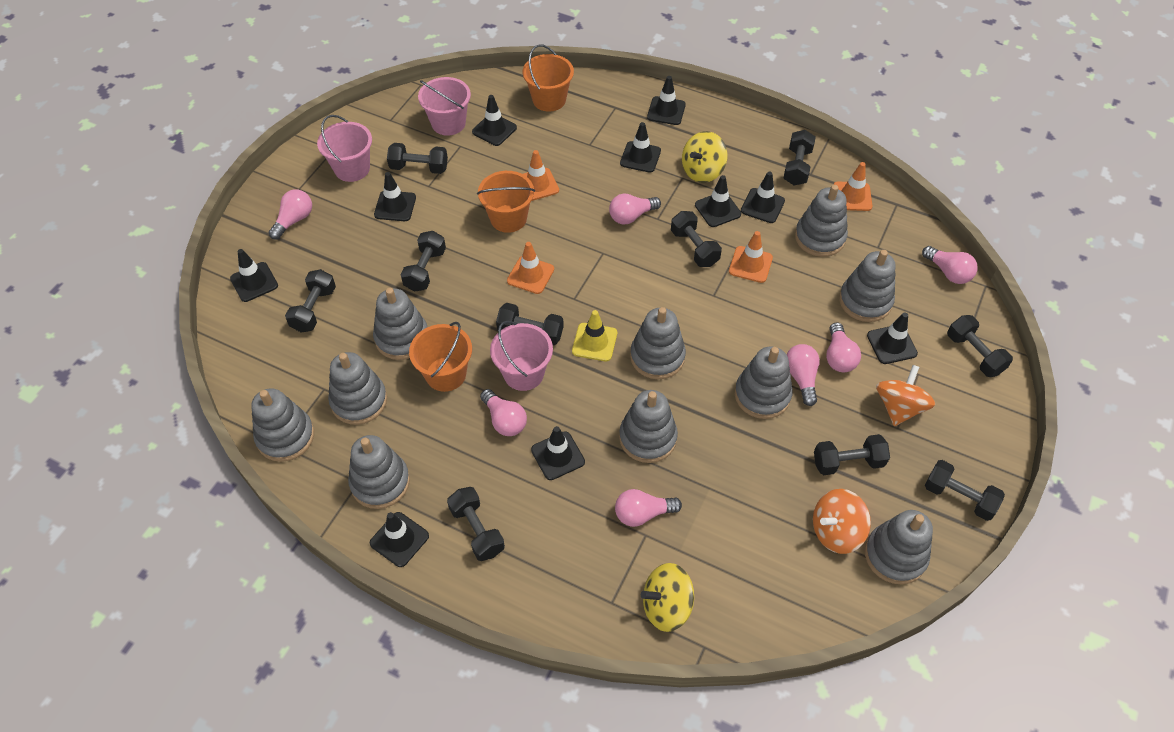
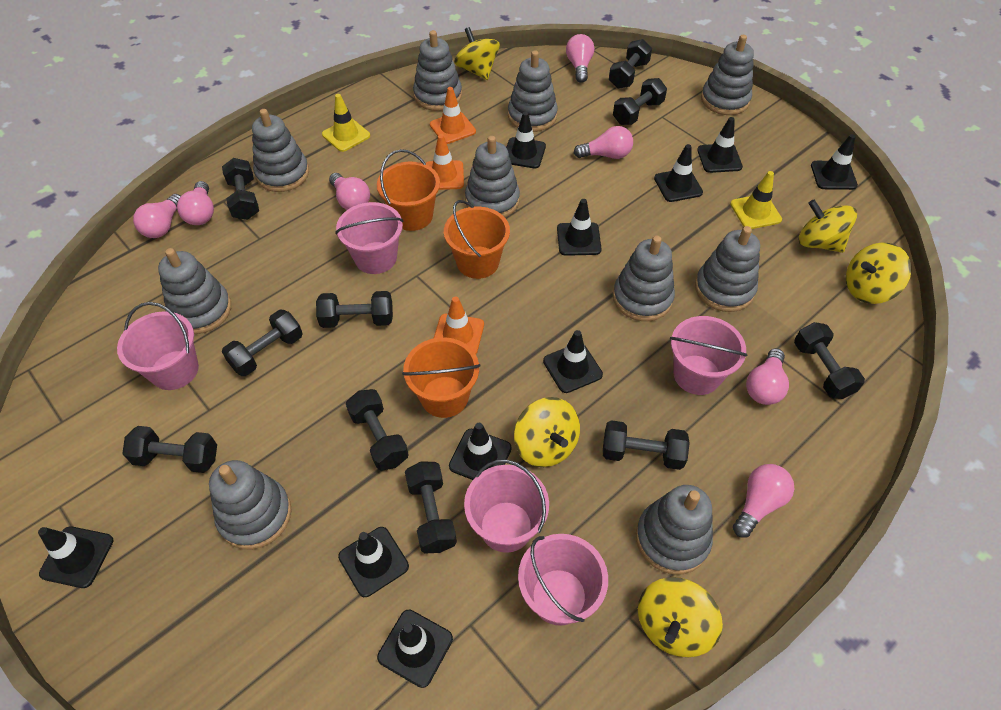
orange spinning top: [813,489,871,554] [876,365,935,426] = 2 -> none = 0
orange traffic cone: [507,242,554,294] [523,150,559,201] [729,231,773,283] [833,162,872,211] = 4 -> [426,134,464,190] [430,87,476,144] [434,296,484,354] = 3
pink bucket: [317,115,372,182] [418,77,471,136] [490,321,553,391] = 3 -> [117,302,199,390] [335,202,404,274] [464,460,549,553] [518,534,608,626] [670,316,747,395] = 5
yellow spinning top: [641,563,694,632] [682,131,728,183] = 2 -> [454,27,500,80] [514,397,580,467] [638,577,723,657] [799,200,857,253] [846,243,912,304] = 5
yellow traffic cone: [572,310,617,361] = 1 -> [322,94,370,152] [730,171,782,229] = 2

